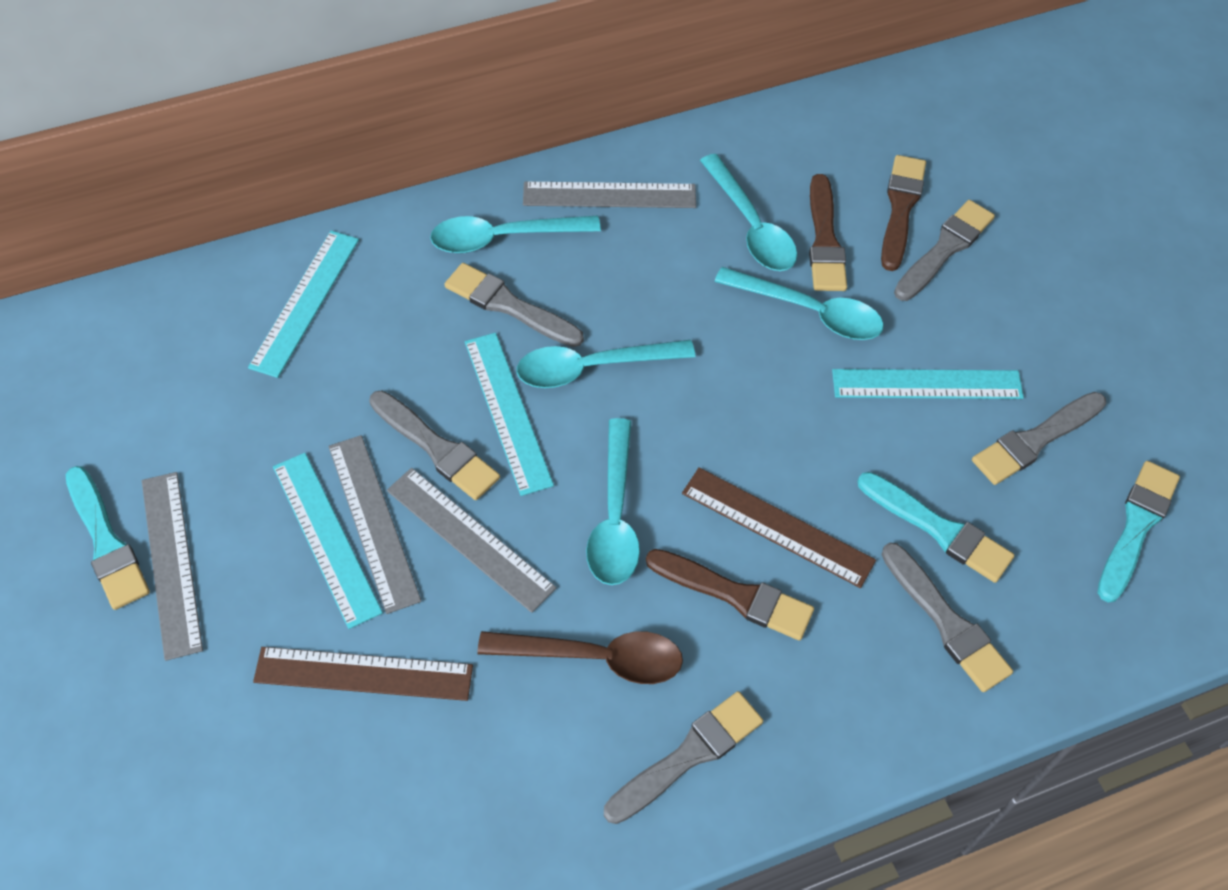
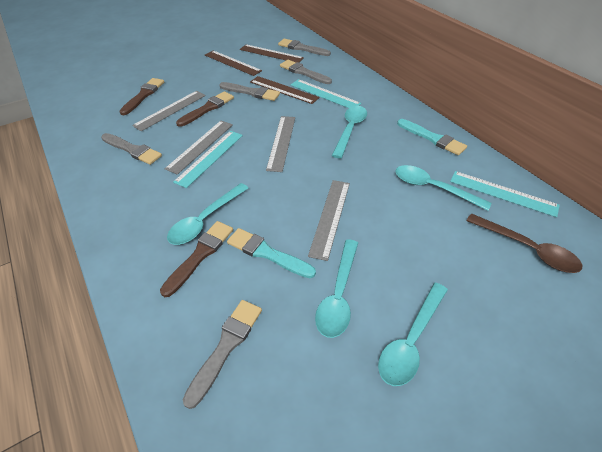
brown ruler: [253,647,473,701] [682,467,876,588] = 2 -> [205,50,262,76] [240,45,304,63] [250,76,320,104] = 3
grey brush: [369,390,500,500] [444,263,584,347] [604,691,763,824] [882,543,1013,692] [894,200,995,301] [972,392,1106,485] = 6 -> [101,133,162,165] [183,300,262,409] [219,82,280,101] [278,39,331,56] [280,60,332,84] = 5
turquoise brush: [66,466,150,610] [858,472,1014,583] [1098,461,1180,602] = 3 -> [227,228,316,278] [397,119,467,155] = 2
turquoise ruler: [248,230,359,378] [273,453,383,629] [465,333,554,496] [832,369,1024,399] = 4 -> [173,131,243,188] [291,79,361,108] [450,171,560,217] = 3

